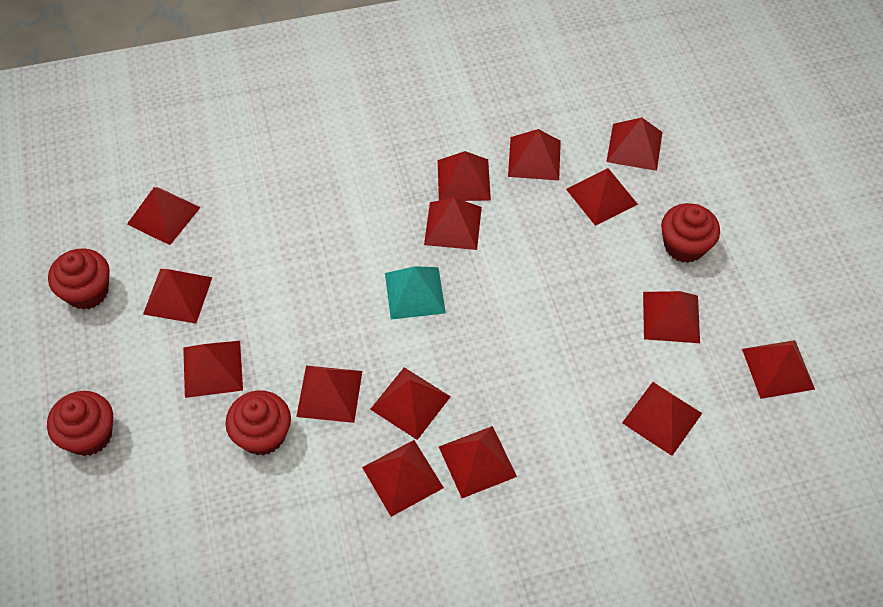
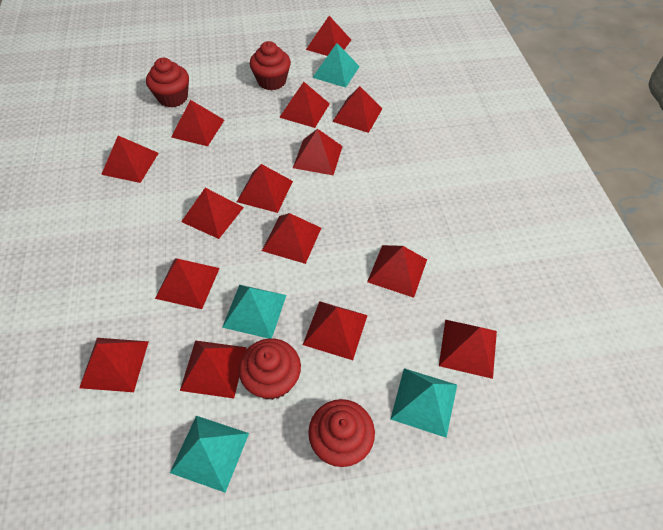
turquoise pyramid: [385,266,446,319] = 1 -> [170,416,249,493] [222,285,286,338] [312,43,360,88] [390,368,457,438] = 4

